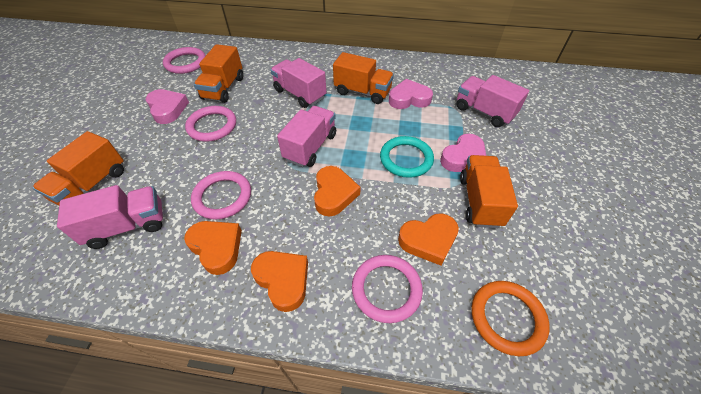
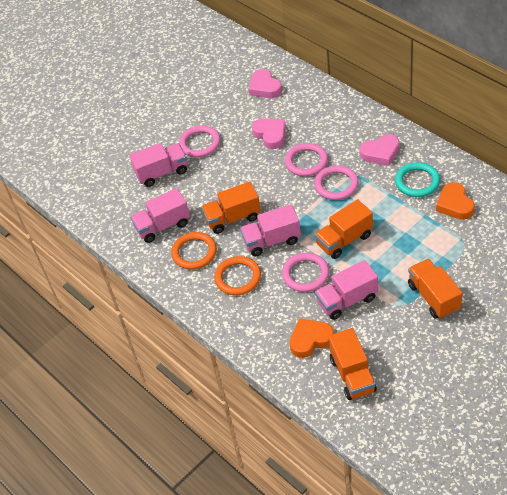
orange heart: [184,221,242,275] [251,251,308,312] [314,166,361,216] [398,213,459,265] = 4 -> [289,318,334,358] [436,182,475,220] = 2
orange ring: [471,281,550,356] = 1 -> [171,232,217,269] [214,256,261,295] = 2

